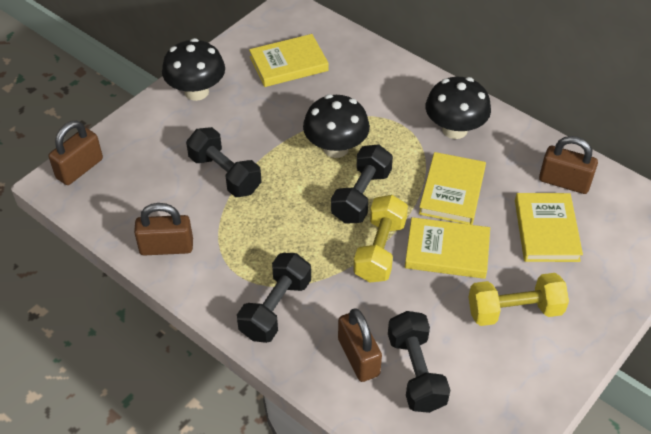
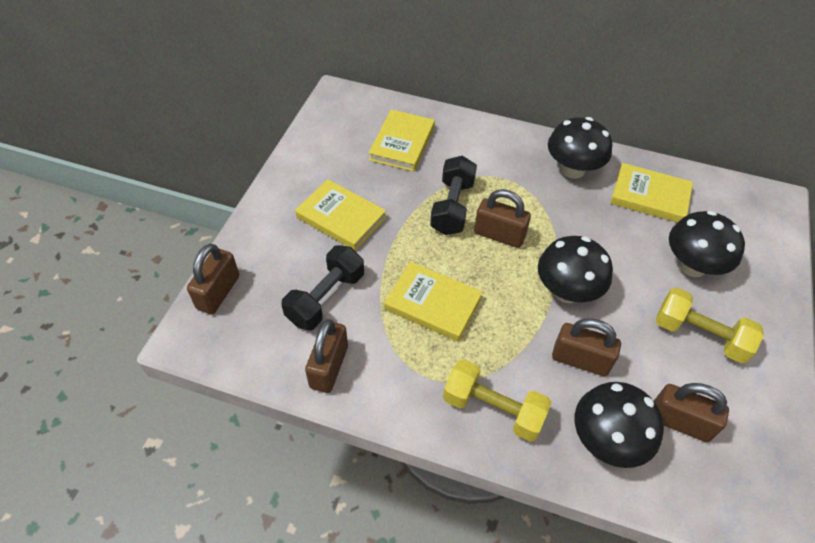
black dumbbell: [186,127,262,197] [237,253,311,343] [331,144,393,224] [388,311,450,413] = 4 -> [281,245,364,331] [430,156,477,235] = 2
black mushroom: [162,38,225,101] [303,94,370,158] [426,77,491,139] = 3 -> [538,236,613,303] [548,117,612,179] [575,382,664,468] [669,210,745,277] = 4
brown padlock: [49,121,103,185] [134,203,193,255] [338,308,382,382] [539,136,598,194] = 4 -> [187,243,239,314] [305,319,348,393] [474,189,531,248] [552,318,621,376] [654,383,729,442] = 5

